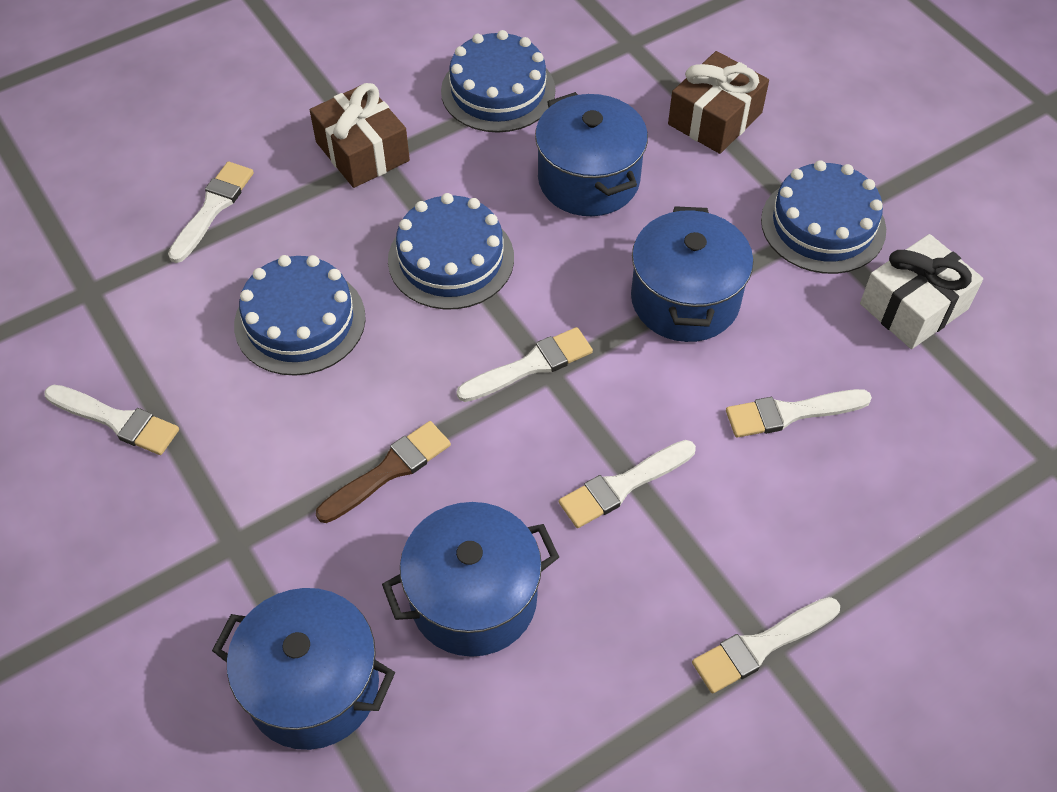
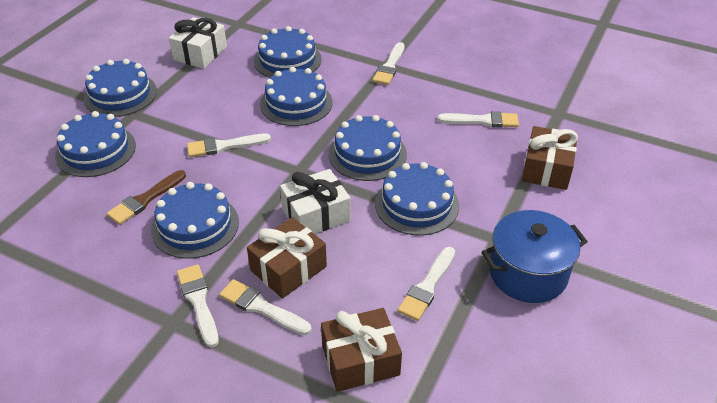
blue cake: [234,255,366,376] [388,193,514,309] [441,30,556,132] [761,160,886,274] = 4 -> [55,111,136,177] [83,59,157,117] [151,182,239,259] [254,26,321,78] [260,67,333,126] [329,115,407,181] [375,162,459,236] = 7
blue pot: [212,588,395,750] [382,502,559,657] [535,92,648,216] [631,206,753,342] = 4 -> [481,210,588,303] = 1
brown gift: [310,83,410,188] [668,51,769,154] = 2 -> [247,217,327,298] [321,308,402,392] [522,126,578,190] = 3
white gift: [860,234,983,349] = 1 -> [169,17,227,69] [280,169,351,234] = 2

